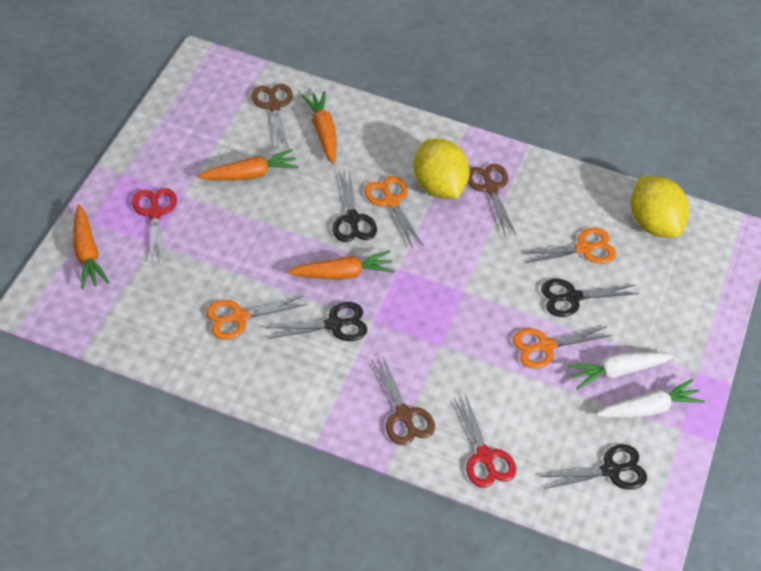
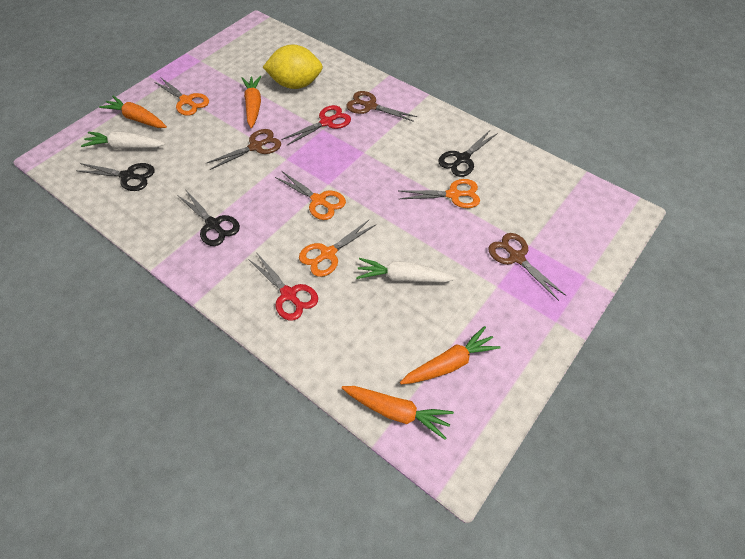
black scissors: [265,302,367,341] [333,168,377,242] [540,444,647,490] [541,279,639,317] = 4 -> [78,163,155,191] [177,189,240,246] [438,129,498,177] = 3
yellow lemon: [414,139,470,199] [631,176,689,238] = 2 -> [263,44,323,89] = 1

